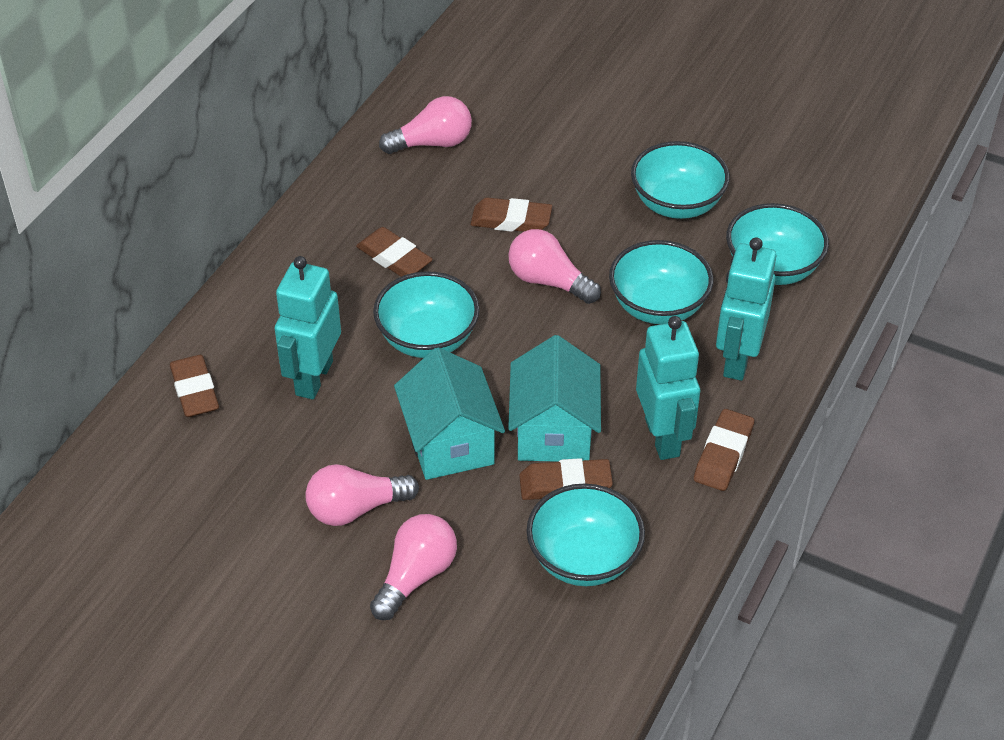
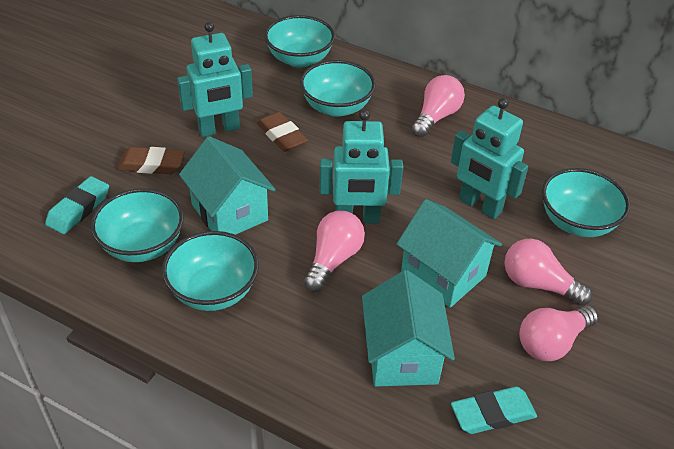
brown eraser: [170,355,219,417] [356,227,433,277] [471,198,552,232] [519,458,613,500] [694,409,754,491] = 5 -> [117,147,185,174] [257,112,308,152] = 2
turquoise eraser: none = 0 -> [45,176,109,234] [451,387,537,434] = 2
turquoise house: [394,347,505,480] [508,335,601,462] = 2 -> [179,136,276,235] [362,270,455,387] [397,199,502,308] = 3

